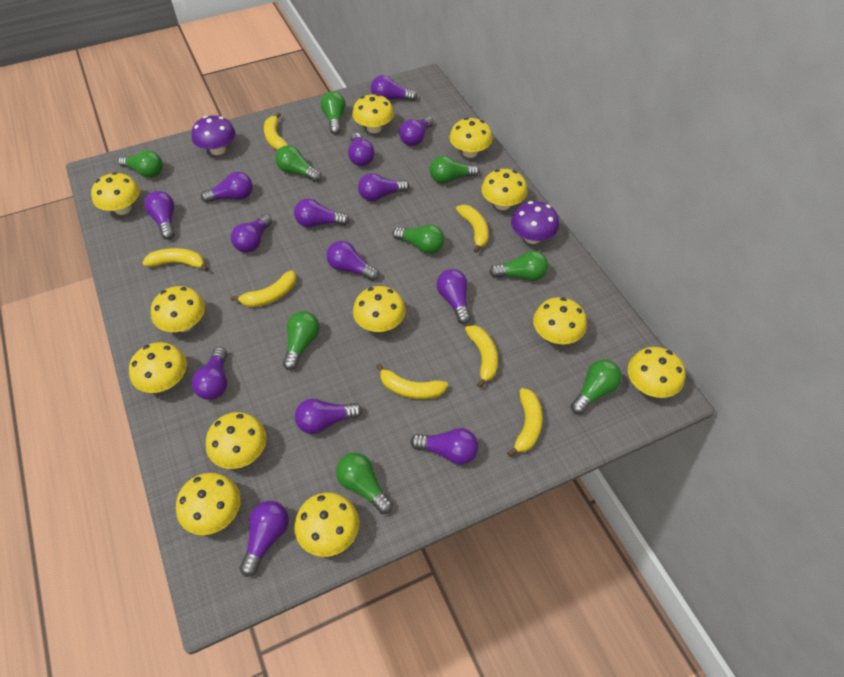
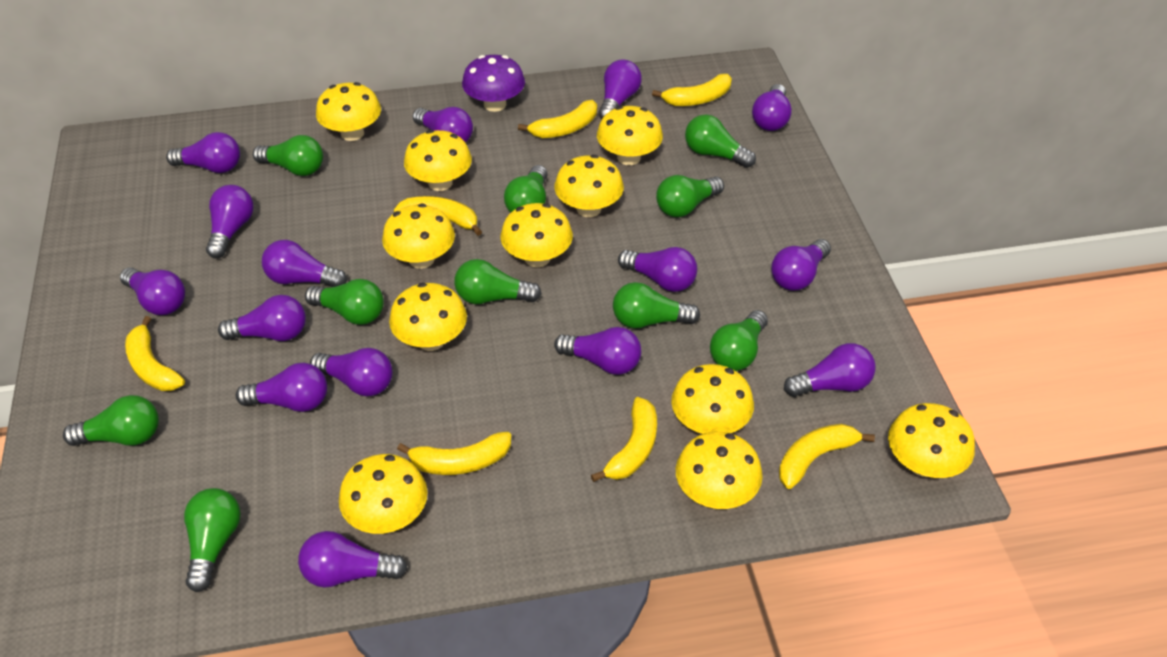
green light bulb: [118,150,163,178] [275,145,321,182] [283,311,320,370] [321,91,346,135] [336,453,393,514] [393,224,444,254] [429,156,480,184] [489,250,548,281] [571,360,622,414] = 9 -> [63,395,159,446] [184,488,241,592] [253,135,323,176] [305,279,384,325] [454,259,542,304] [504,165,548,213] [613,282,700,328] [656,175,724,217] [685,114,756,168] [710,310,768,371] = 10
purple light bulb: [144,191,175,240] [192,347,227,400] [201,172,253,203] [231,214,272,253] [240,501,289,577] [294,198,350,227] [295,399,362,434] [326,241,379,281] [348,133,375,166] [358,173,409,201] [371,75,417,101] [399,116,433,146] [410,428,479,465] [437,269,471,324] = 14 -> [120,267,185,315] [166,132,240,173] [206,185,254,258] [218,295,306,341] [236,363,327,412] [262,240,347,287] [298,531,407,588] [310,348,393,396] [413,107,473,143] [554,327,641,375] [598,59,642,119] [618,247,697,292] [752,84,792,131] [771,239,831,291] [784,343,875,397] = 15
purple mushroom: [192,115,235,155] [511,201,559,244] = 2 -> [462,55,525,112] = 1
yellow mushroom: [91,172,140,215] [129,342,187,393] [151,286,205,332] [176,473,241,535] [206,412,267,469] [294,493,359,557] [352,94,394,133] [353,286,406,332] [450,118,493,158] [481,169,528,210] [533,297,587,344] [628,347,685,398] = 12 -> [316,82,381,141] [339,454,428,534] [382,203,455,269] [389,283,467,351] [404,130,472,191] [500,203,573,267] [554,155,624,217] [597,106,663,165] [671,364,754,434] [676,432,763,509] [888,403,975,478] = 11

